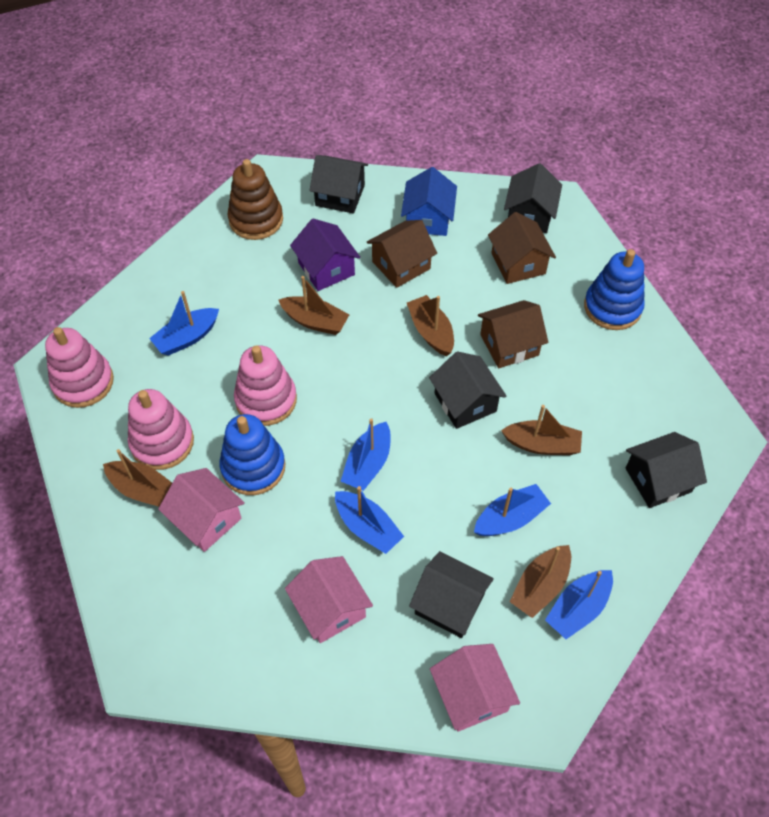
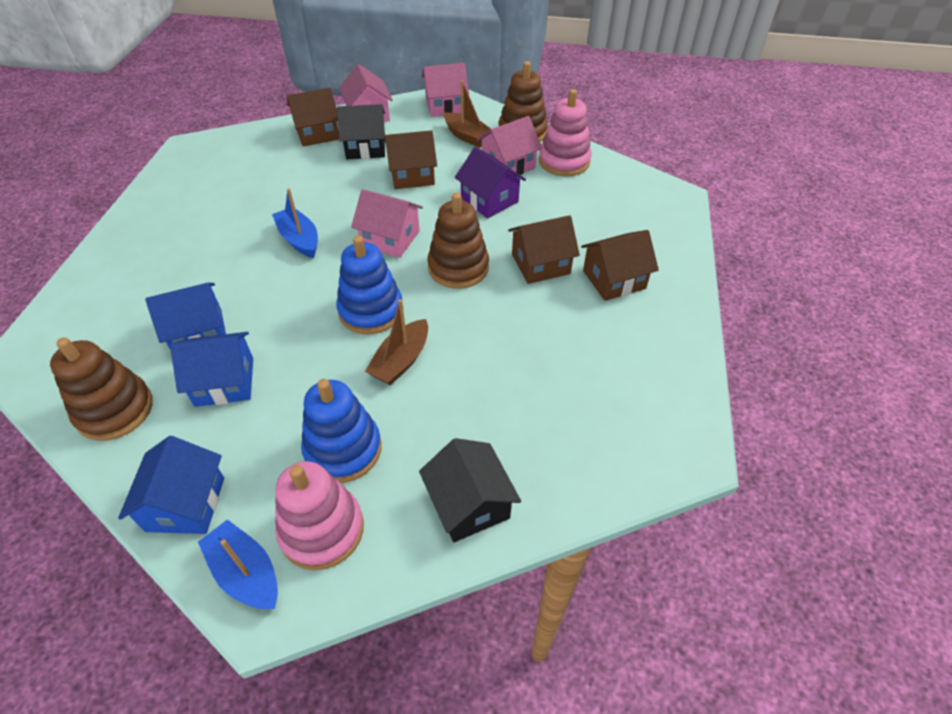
black house: [309,155,368,213] [409,551,494,638] [429,351,507,429] [504,163,562,233] [625,432,707,508] = 5 -> [337,104,385,159] [419,438,521,542] = 2
blue boat: [149,291,219,356] [335,486,404,554] [341,418,391,491] [474,484,551,536] [545,570,613,639] = 5 -> [198,519,278,609] [272,189,318,258] = 2
blue house: [401,167,457,236] = 1 -> [118,436,224,534] [145,282,226,350] [170,332,253,407] = 3
brown boat: [103,449,172,507] [278,276,349,335] [407,295,454,356] [501,405,582,455] [509,545,571,618] = 5 -> [365,299,428,385] [444,80,491,148] = 2
brown house: [366,220,437,288] [478,300,548,368] [488,212,556,284] = 3 -> [287,88,339,147] [385,130,437,189] [508,215,580,284] [581,230,659,301] = 4
brown stacking toy: [228,159,283,240] = 1 -> [50,338,153,441] [427,193,489,289] [498,61,548,142] = 3
pink house: [158,468,245,552] [285,556,373,643] [430,644,520,731] = 3 -> [339,64,393,122] [351,189,423,258] [421,63,469,117] [477,116,542,175] = 4
pink stacking toy: [45,327,114,408] [128,389,194,470] [234,345,297,426] = 3 -> [275,461,364,570] [539,89,592,176] = 2

